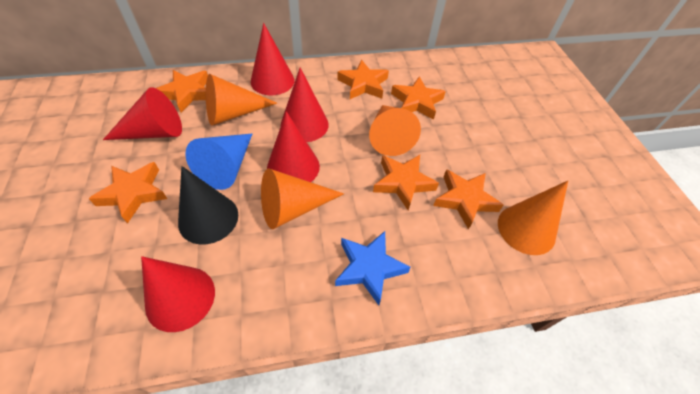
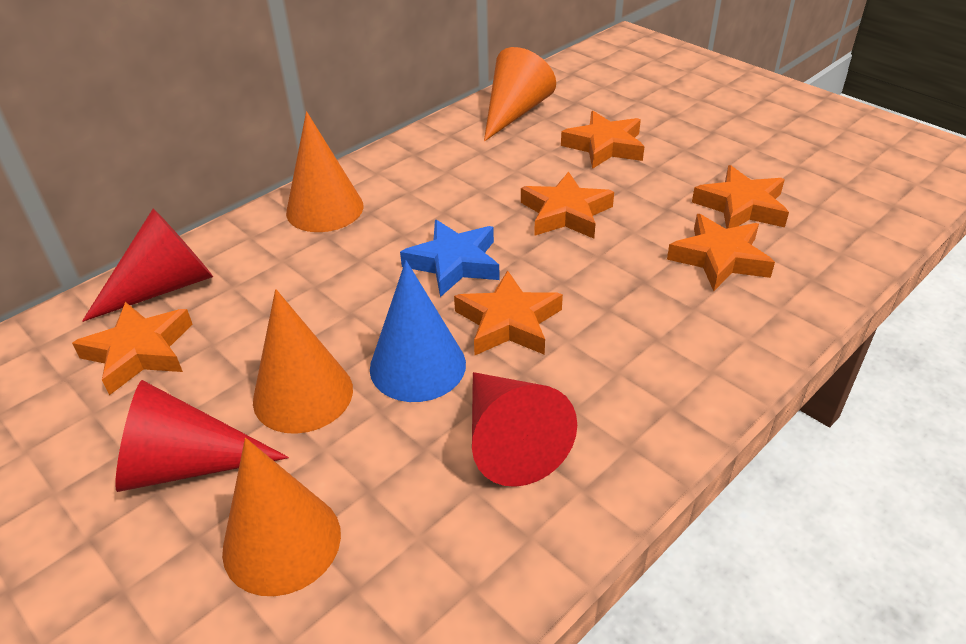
black cone: [178,166,238,245] = 1 -> none = 0
red cone: [103,87,182,140] [141,256,215,332] [251,23,295,95] [267,111,320,182] [281,68,329,142] = 5 -> [82,209,213,322] [115,380,289,492] [472,372,577,487] = 3

